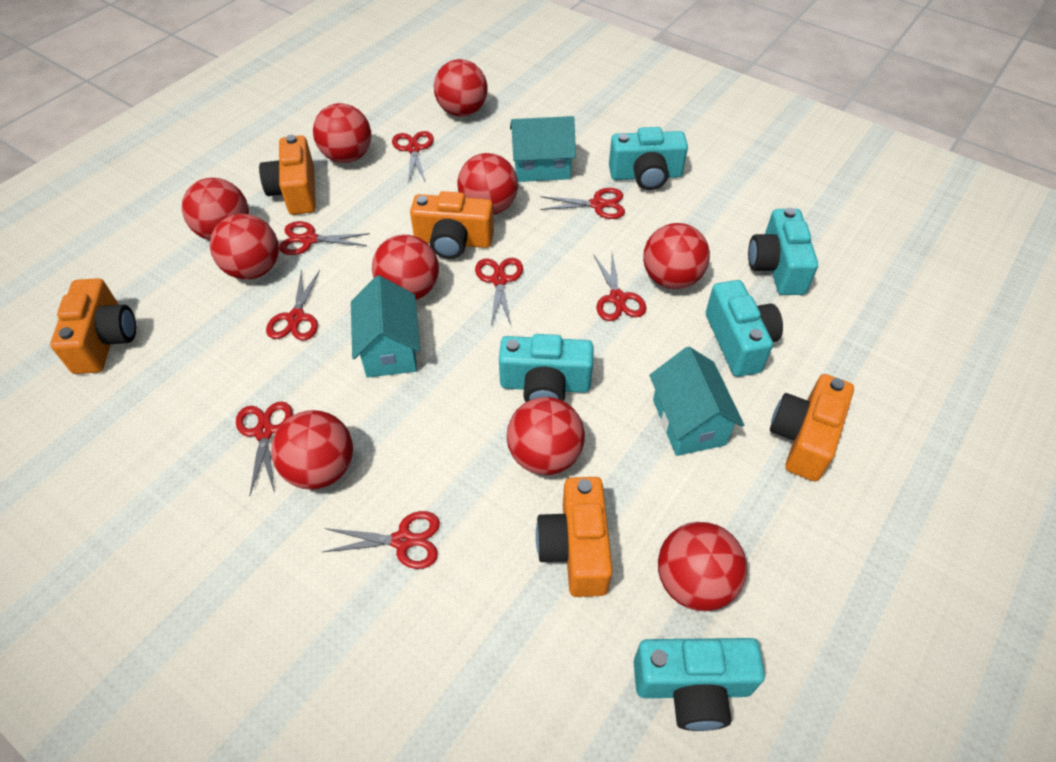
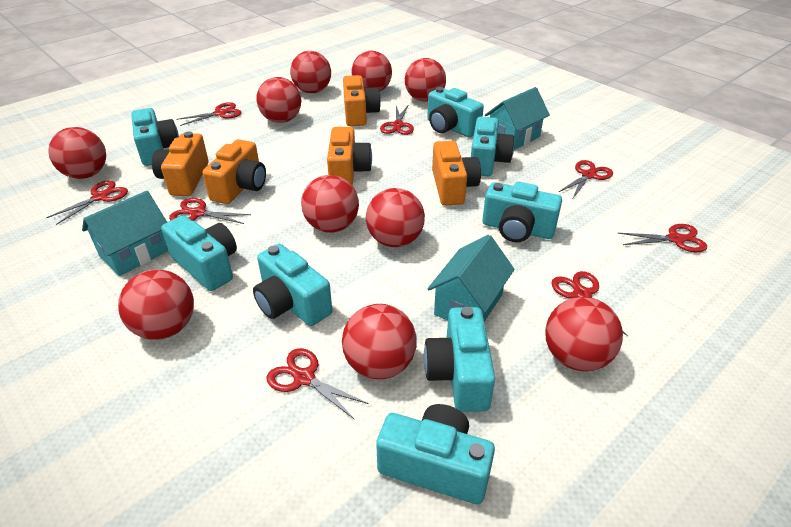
turquoise camera: [499,334,594,402] [609,127,688,190] [634,638,765,731] [706,280,783,377] [748,208,818,295] = 5 -> [131,108,179,166] [161,215,237,291] [253,244,332,326] [376,404,495,504] [424,307,495,412] [427,87,484,137] [471,116,514,176] [482,182,562,242] = 8

